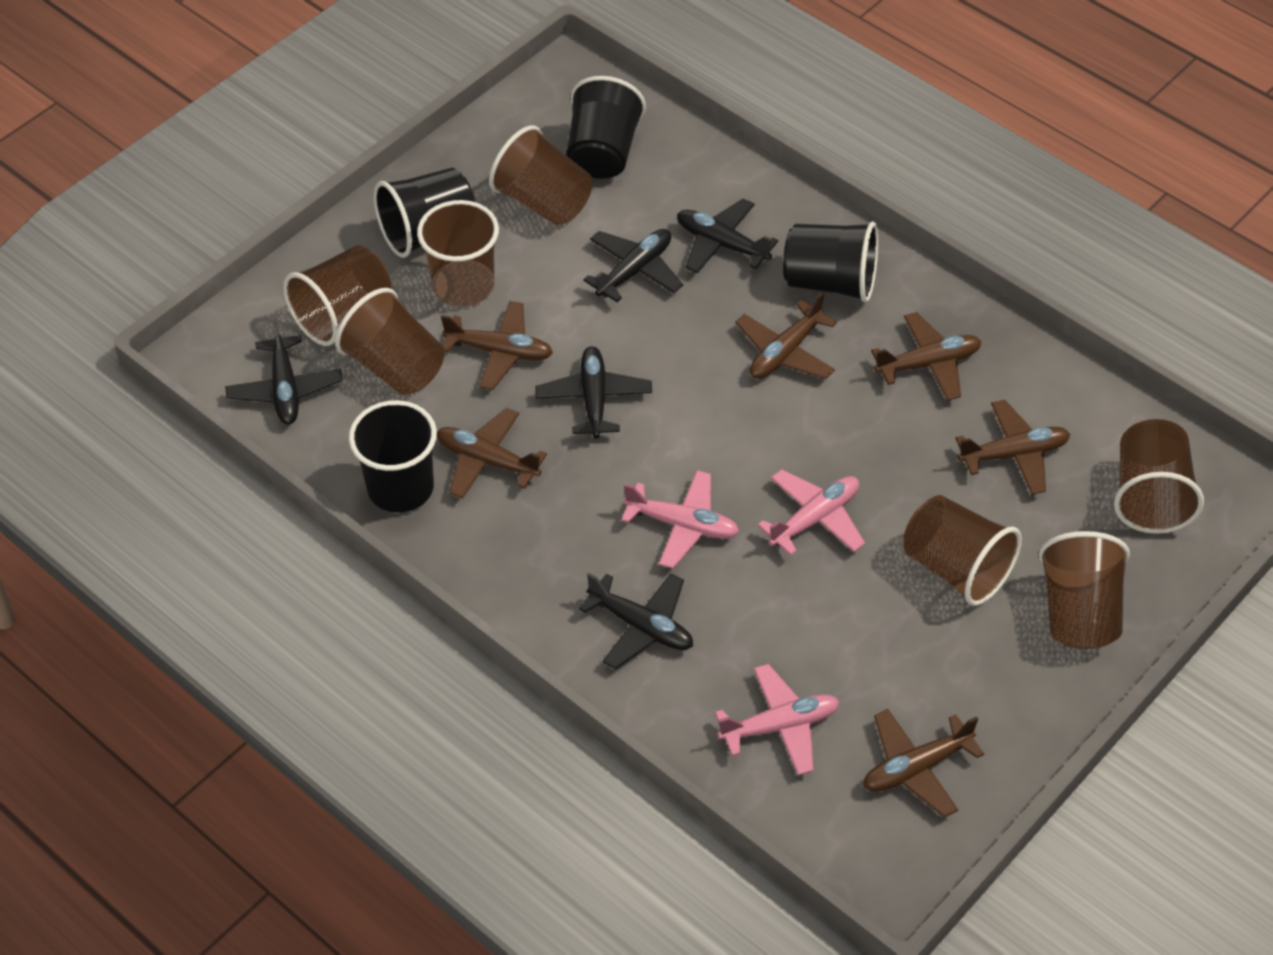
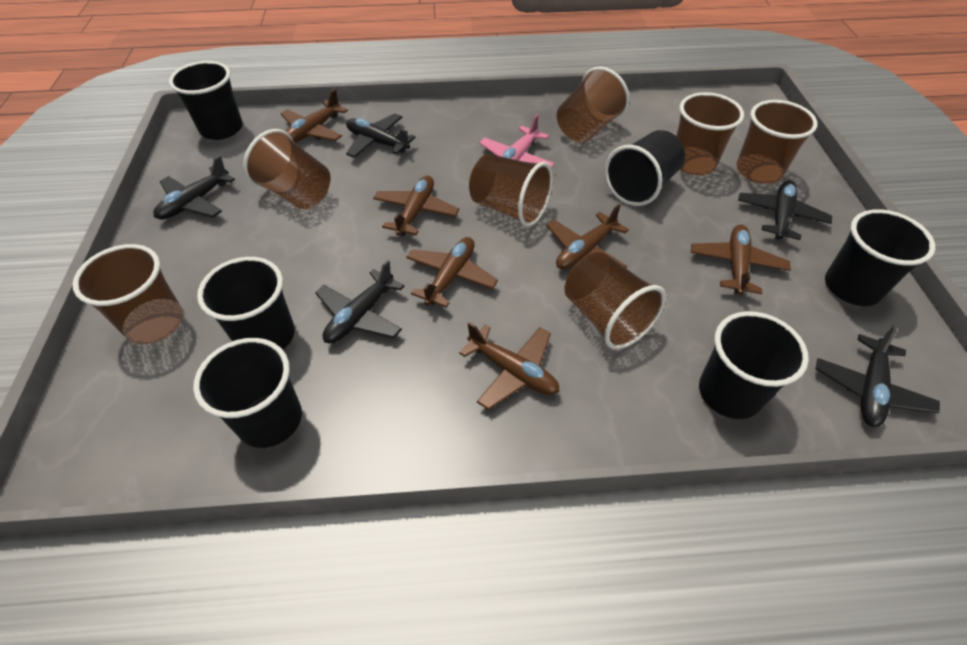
black cup: [349,400,437,513] [374,168,475,258] [566,76,646,179] [783,221,878,303] = 4 -> [169,61,243,140] [193,338,302,448] [197,257,295,350] [605,130,685,206] [699,311,809,419] [825,209,935,306] = 6
pink plane: [621,470,739,568] [715,664,840,775] [757,469,865,556] = 3 -> [479,114,555,168] = 1

